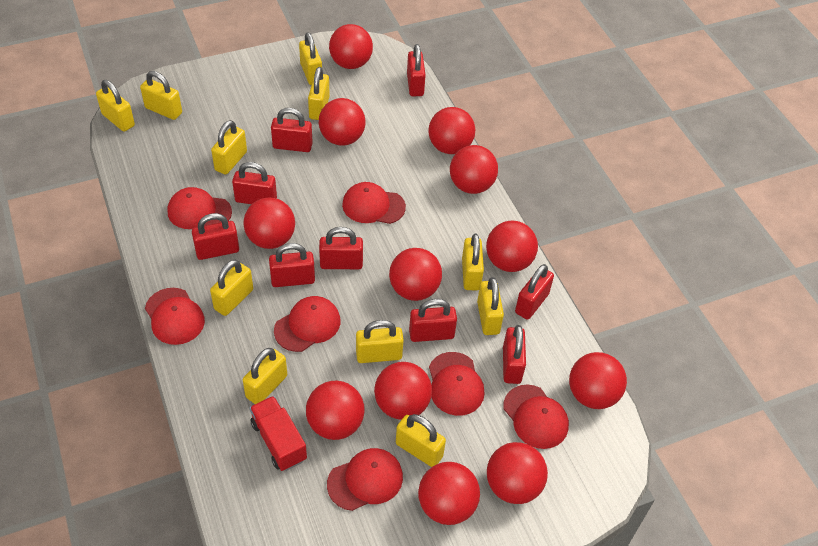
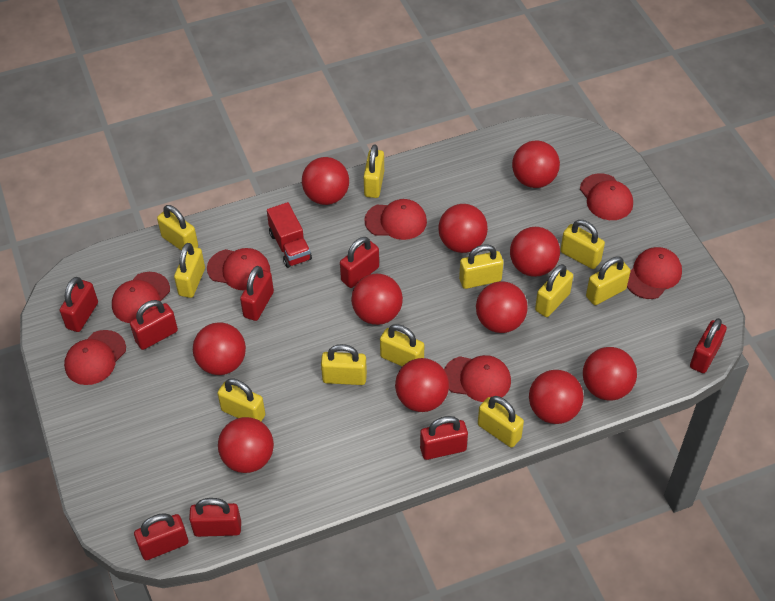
red ball: [243,198,295,249] [306,381,365,440] [319,98,365,146] [329,24,373,69] [374,362,432,420] [389,248,442,301] [418,462,480,525] [429,107,475,154] [450,145,498,194] [486,221,538,272] [487,442,548,504] [569,352,627,409] = 12 -> [193,322,246,375] [218,417,274,473] [302,157,349,205] [351,274,403,325] [395,358,449,412] [438,204,488,253] [476,281,528,333] [510,227,560,277] [512,141,560,188] [529,370,584,424] [583,347,637,401] = 11
red padlock: [192,213,239,260] [232,162,277,204] [269,243,315,287] [271,108,313,152] [319,227,363,269] [407,44,426,96] [409,299,457,342] [503,325,526,384] [515,264,554,320] = 9 -> [60,277,98,332] [130,300,178,350] [134,513,188,560] [189,498,241,537] [240,266,274,321] [340,237,379,288] [420,416,468,460] [690,318,727,373] = 8

